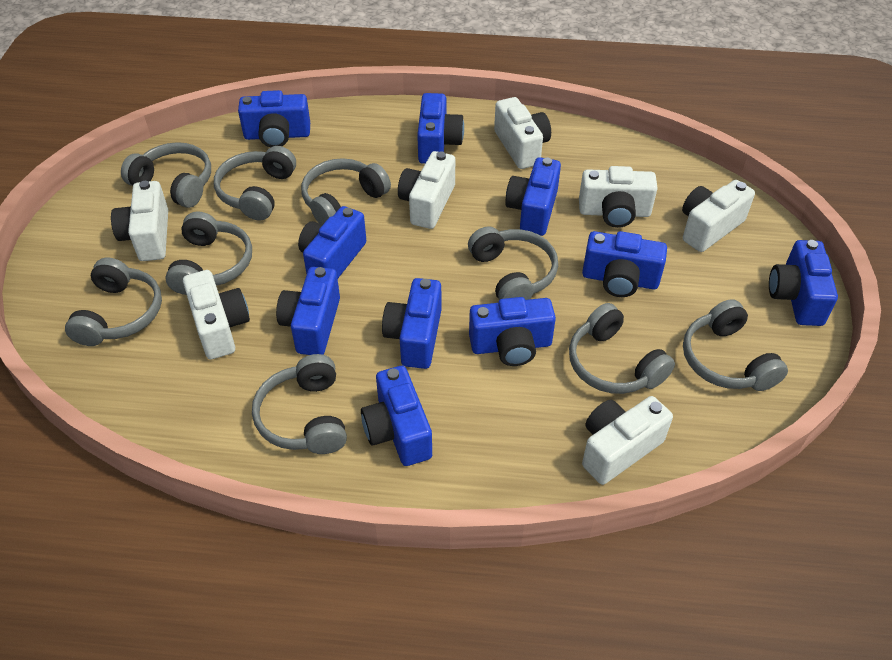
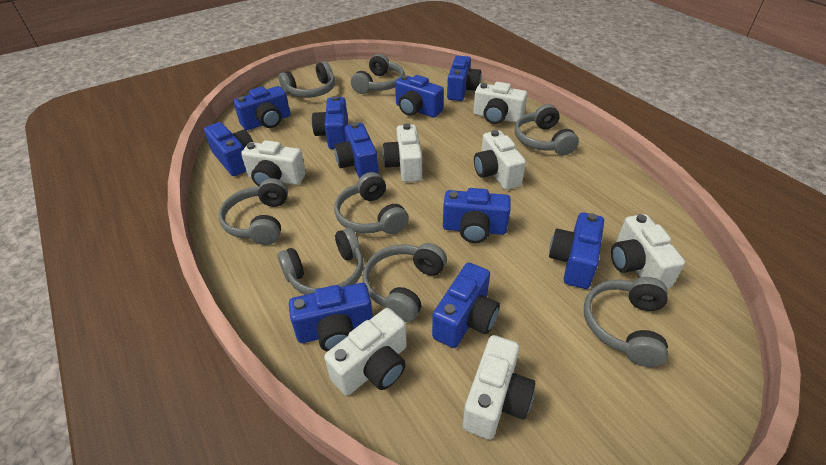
grey headphones: [65,258,162,346] [121,142,211,208] [165,211,252,295] [214,146,296,221] [252,354,347,454] [301,158,391,225] [468,227,558,300] [569,303,675,394] [683,299,788,391] = 9 -> [218,178,288,245] [278,228,364,295] [279,61,335,98] [334,172,409,234] [351,54,405,94] [362,243,447,322] [515,104,579,155] [584,277,668,367] = 8

